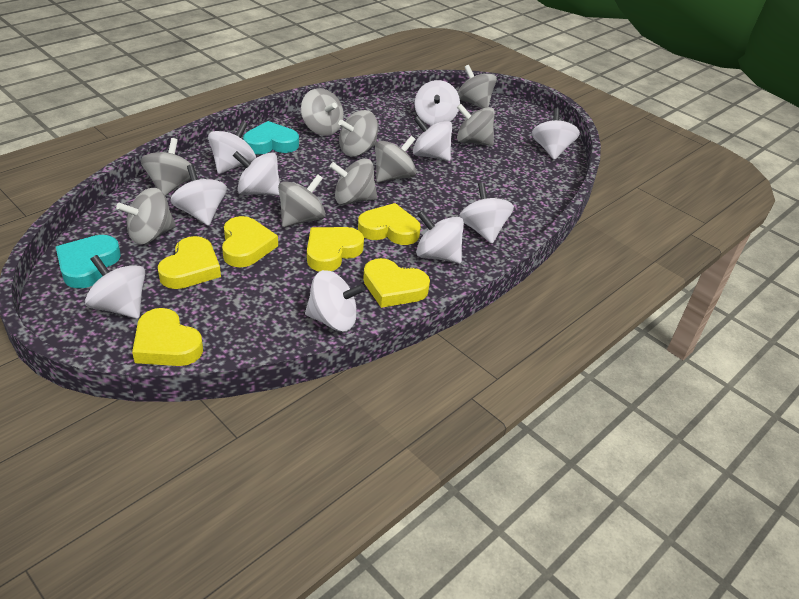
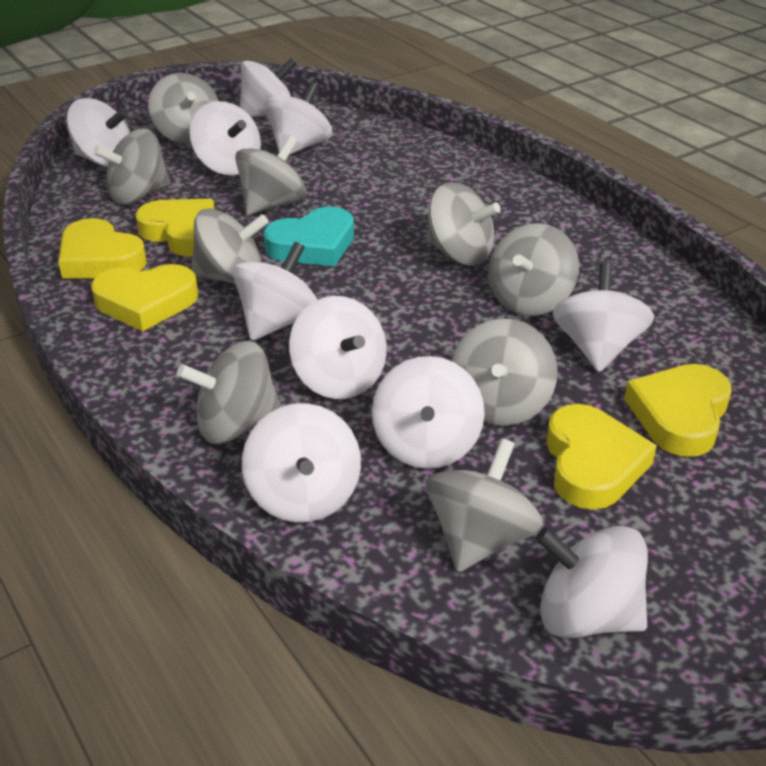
turquoise heart: [56,235,121,289] [243,121,299,154] = 2 -> [263,207,354,266] = 1
yellow heart: [132,308,203,366] [158,236,221,289] [222,216,278,267] [307,227,364,271] [358,203,421,245] [363,258,430,308] = 6 -> [58,218,147,279] [91,264,198,331] [135,199,214,256] [546,404,657,510] [624,364,732,457] = 5

